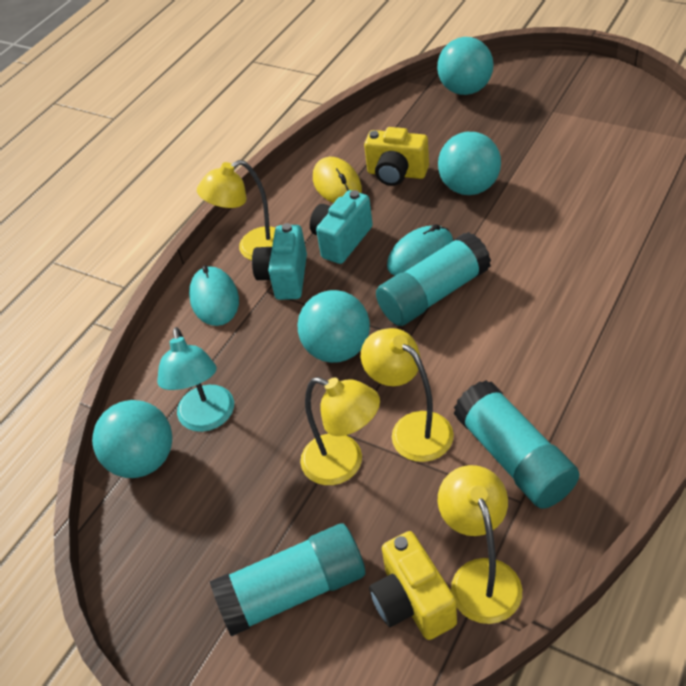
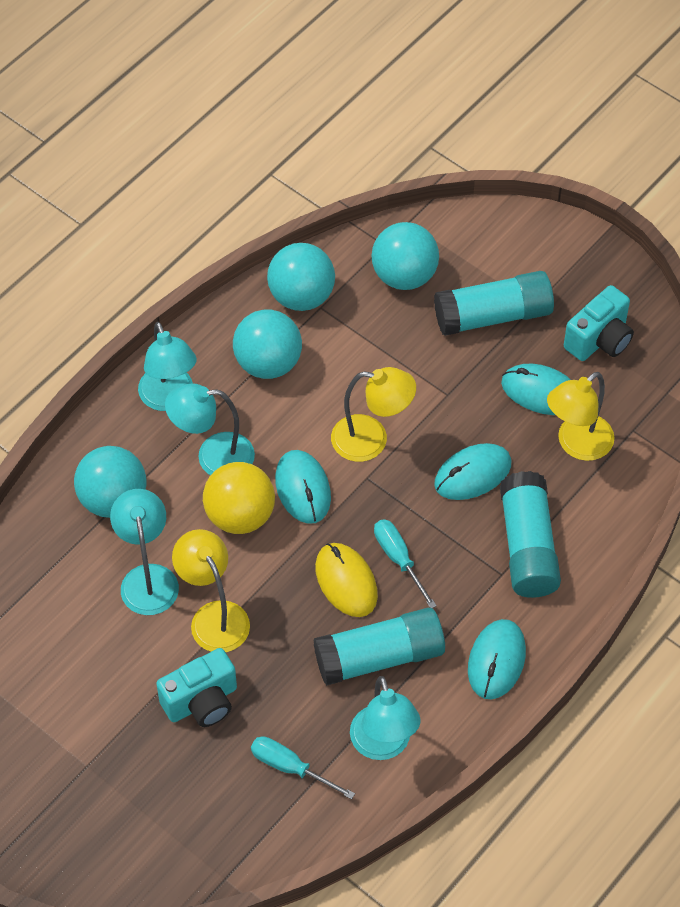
turquoise lamp: [157,327,234,432] = 1 -> [110,489,179,615] [138,322,197,411] [165,383,255,475] [350,676,421,760] = 4
turquoise mouse: [189,265,239,326] [387,224,453,275] = 2 -> [275,450,331,524] [434,443,511,500] [468,619,526,699] [501,364,571,415] = 4
turquoise screwdriver: none = 0 -> [251,736,355,800] [374,519,437,608] = 2
yellow ball: none = 0 -> [203,462,275,534] = 1
yellow camera: [364,127,429,186] [369,531,457,640] = 2 -> none = 0
yellow lamp: [197,160,275,260] [300,377,380,485] [361,328,454,462] [438,465,522,624] = 4 -> [172,529,250,652] [331,367,416,462] [547,372,614,461] = 3

